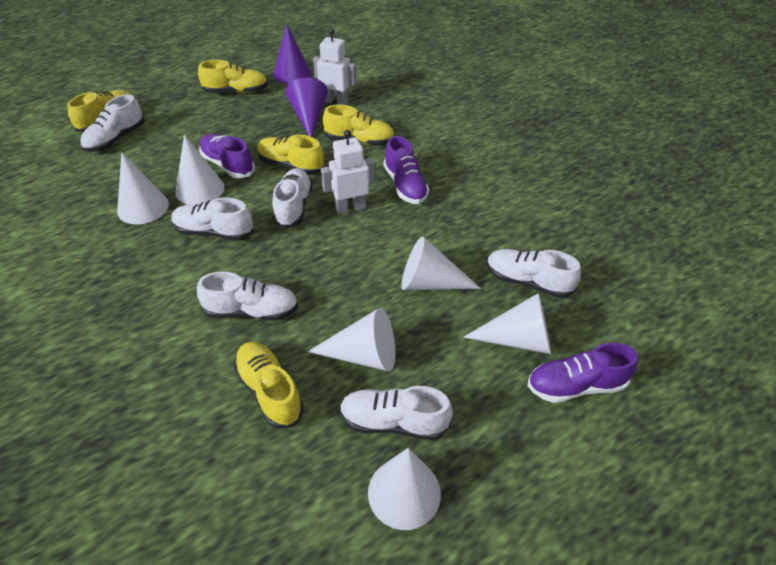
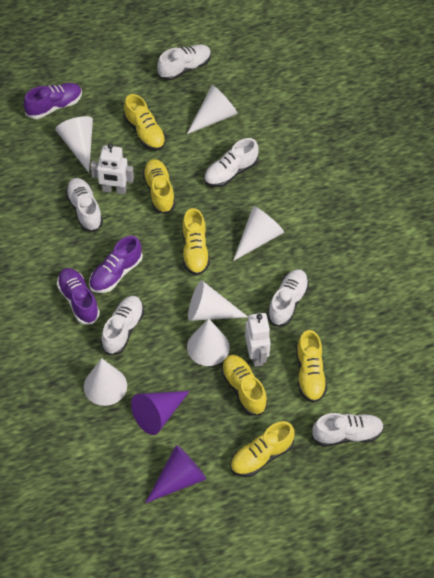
yellow shoe: [67,90,131,132] [198,60,268,93] [234,342,304,429] [257,135,324,175] [323,105,395,145] = 5 -> [124,94,166,151] [142,159,175,214] [182,208,210,276] [221,355,267,416] [230,421,295,477] [296,330,327,403] = 6

